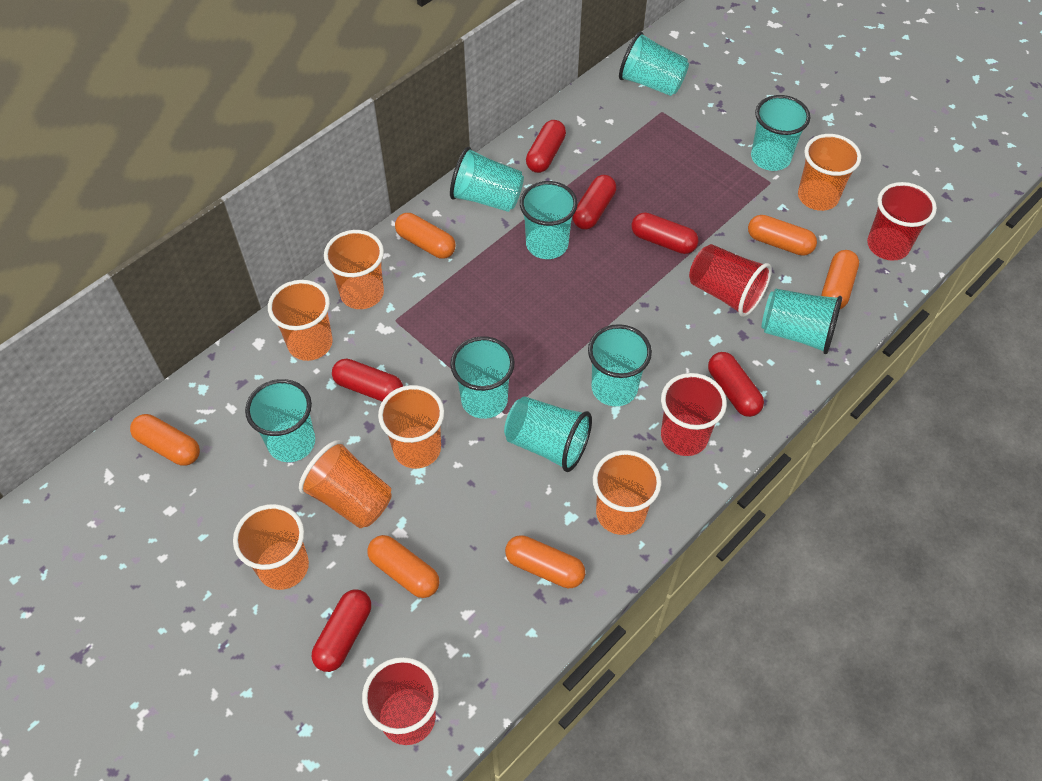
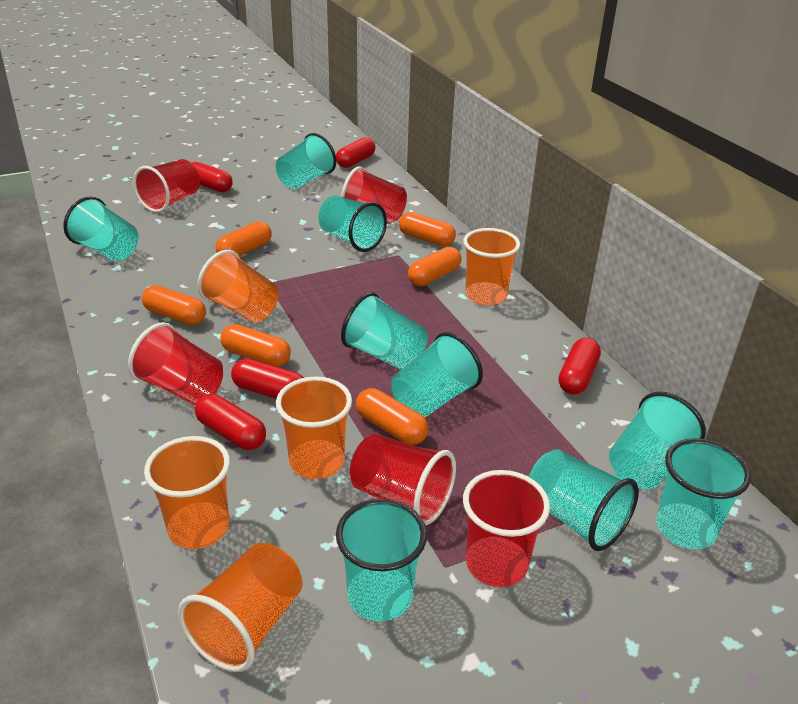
orange cup: [233,504,309,590] [268,280,333,361] [299,440,392,528] [324,230,384,309] [378,385,444,469] [593,450,661,535] [798,134,861,211] = 7 -> [144,436,230,549] [178,543,303,672] [197,250,278,323] [276,377,352,479] [463,228,520,306] = 5
red capsule: [312,589,371,672] [332,359,403,401] [526,120,566,173] [573,175,616,229] [632,212,699,254] [708,352,764,417] = 6 -> [192,162,233,192] [195,394,266,450] [231,359,304,399] [336,137,375,168] [559,338,601,395] = 5
red cup: [362,657,439,745] [661,373,727,456] [689,244,772,317] [867,182,937,261] = 4 -> [128,322,223,405] [133,159,200,213] [341,166,407,223] [350,434,456,525] [463,470,550,587] = 5

